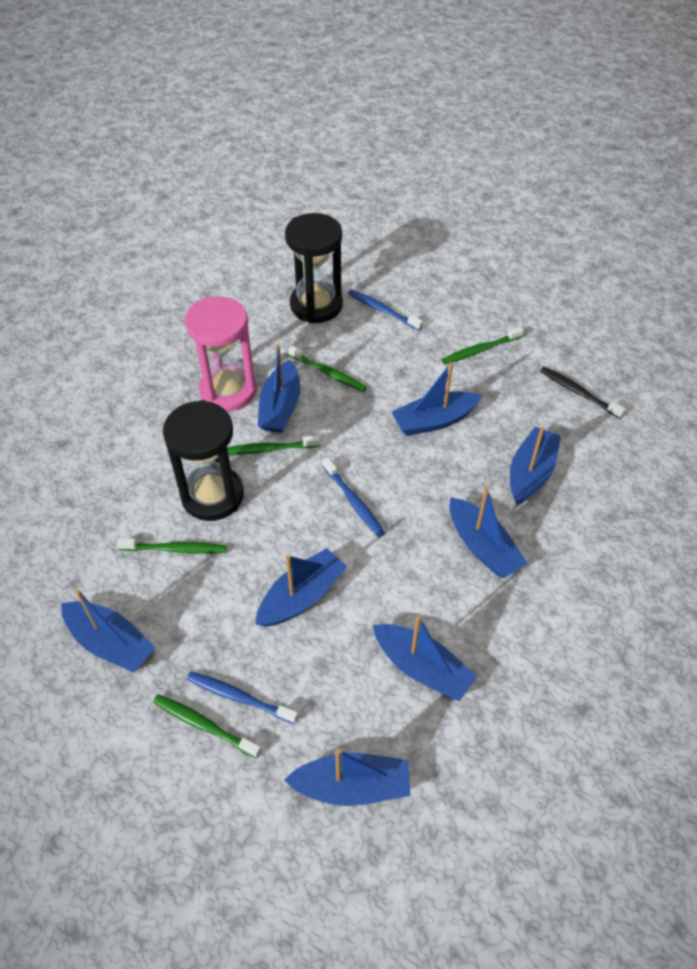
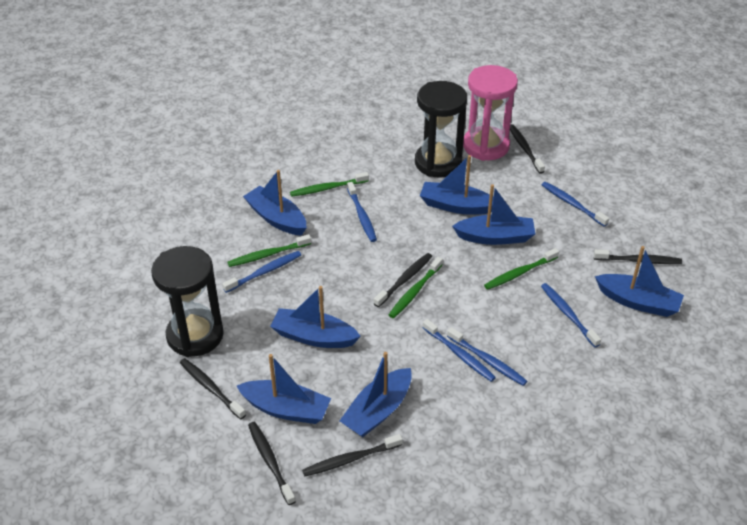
black toothbrush: [540,367,626,419] = 1 -> [180,358,246,419] [248,422,296,505] [302,434,403,476] [374,253,432,307] [510,124,545,174] [594,249,682,264] = 6
blue boat: [61,590,156,672] [255,548,347,627] [258,344,300,433] [284,749,411,806] [373,615,477,701] [392,362,482,436] [449,487,528,578] [510,427,561,505] = 8 -> [237,354,331,424] [243,170,306,236] [270,286,361,348] [340,352,412,437] [420,155,494,215] [452,184,535,245] [595,246,684,317] = 7
blue toothbrush: [187,671,298,724] [323,458,385,537] [348,290,423,330] = 3 -> [222,251,301,293] [347,182,377,242] [422,319,496,382] [447,327,527,386] [541,283,601,348] [542,182,609,227] = 6
green toothbrush: [117,538,227,554] [153,694,261,758] [227,435,320,455] [287,345,367,392] [442,327,524,364] = 5 -> [227,234,311,267] [290,172,369,197] [389,257,443,318] [484,248,559,290] = 4

